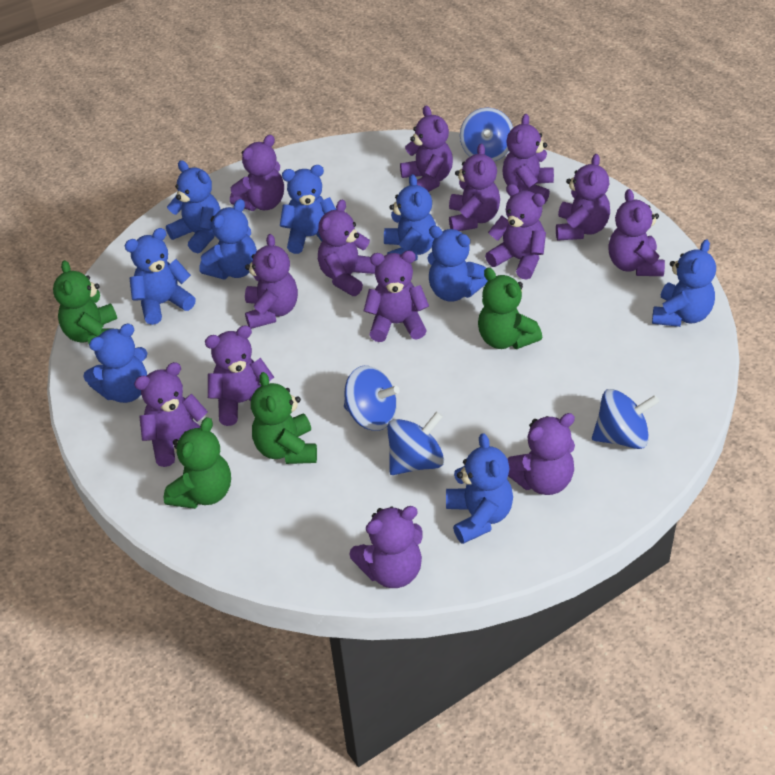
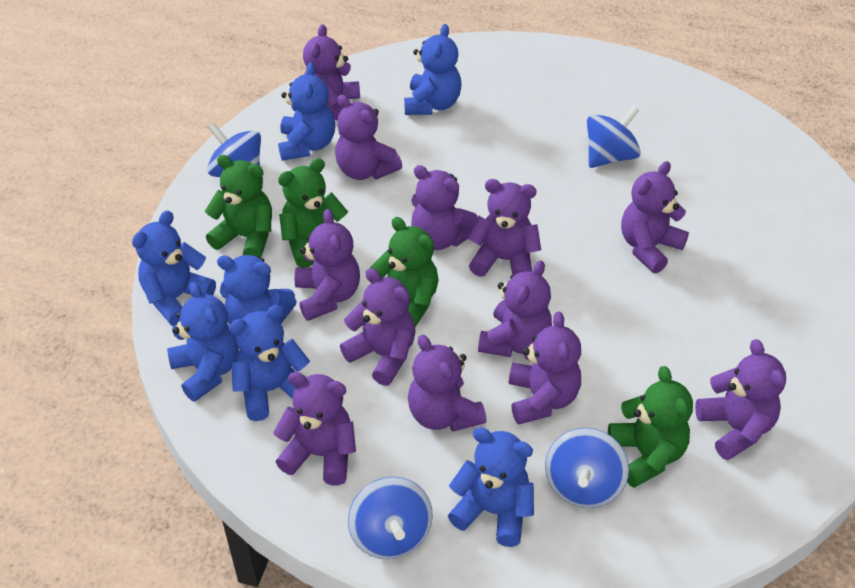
blue teddy bear: [83,324,147,403] [124,228,196,325] [166,160,221,253] [199,199,257,279] [280,165,336,254] [384,174,436,261] [427,226,488,302] [446,433,513,544] [652,239,716,327] = 9 -> [132,211,216,326] [167,282,239,402] [217,255,297,325] [229,305,310,421] [278,62,335,161] [404,24,462,115] [448,427,534,547] = 7
purple teddy bear: [134,362,208,467] [205,325,274,426] [230,135,284,211] [245,234,298,329] [318,200,376,296] [349,506,423,588] [364,251,429,342] [400,105,453,192] [449,143,500,231] [485,184,546,280] [502,114,554,203] [508,413,575,495] [556,154,610,240] [608,189,665,276] = 14 -> [273,372,356,486] [295,209,360,321] [303,24,360,120] [335,95,402,180] [340,268,416,386] [408,334,486,432] [411,165,478,250] [467,179,541,277] [478,260,552,357] [509,311,581,425] [621,161,689,273] [695,339,786,460] = 12

